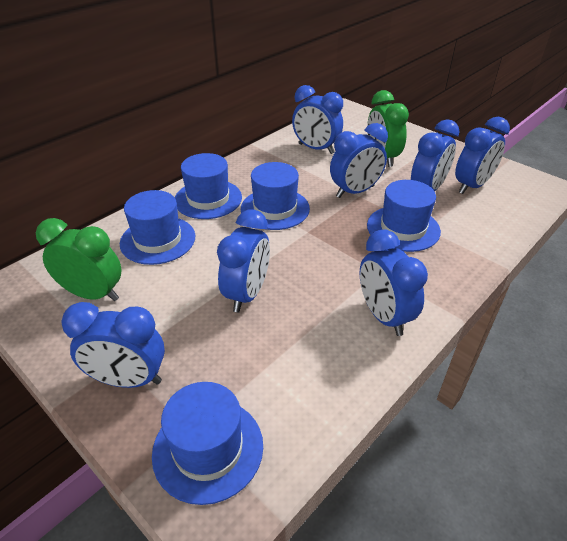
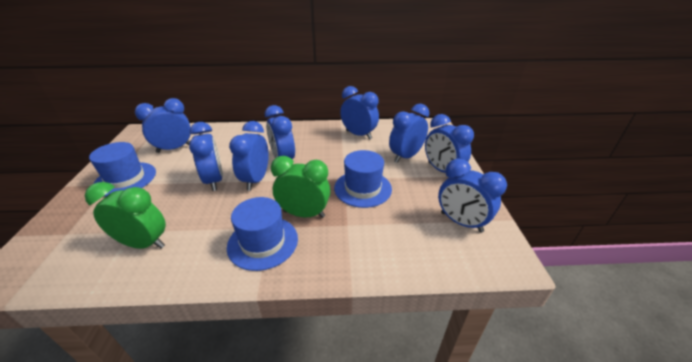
blue clock: [62,302,165,388] [217,209,270,312] [292,85,343,154] [330,123,388,198] [360,230,428,336] [411,119,459,191] [455,117,510,194] = 7 -> [135,98,191,153] [189,122,223,191] [229,121,269,191] [265,105,295,159] [340,86,379,140] [389,104,429,163] [425,114,474,173] [438,159,507,233] = 8
blue hat: [120,190,195,265] [152,382,263,505] [175,153,242,219] [241,162,310,230] [367,180,441,252] = 5 -> [89,142,156,197] [227,197,298,271] [334,150,392,208] = 3

